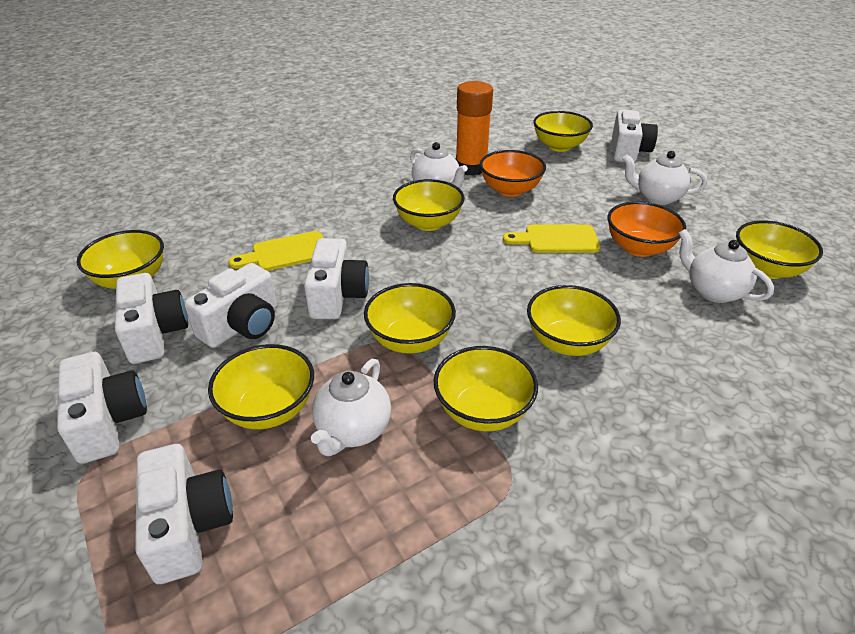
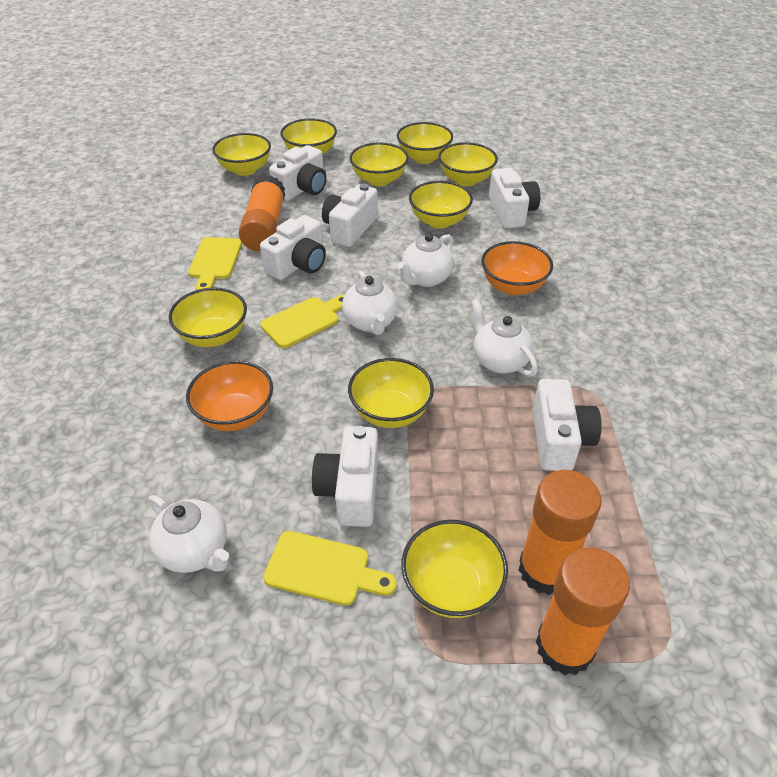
orange glue stick: [455,81,493,176] = 1 -> [239,175,285,251] [519,470,601,595] [536,547,630,675] = 3
yellow bowl: [77,230,164,289] [208,344,314,429] [364,283,456,354] [393,179,465,231] [434,346,538,431] [527,285,621,356] [533,111,593,152] [736,221,823,279] = 8 -> [169,288,247,347] [212,133,271,176] [280,118,337,154] [348,358,434,428] [349,143,409,186] [397,122,453,164] [401,520,508,618] [409,181,473,229] [438,142,498,186] = 9
yellow cutting board: [229,231,323,271] [503,224,600,253] = 2 -> [188,237,242,290] [260,295,344,348] [263,531,397,606] = 3

